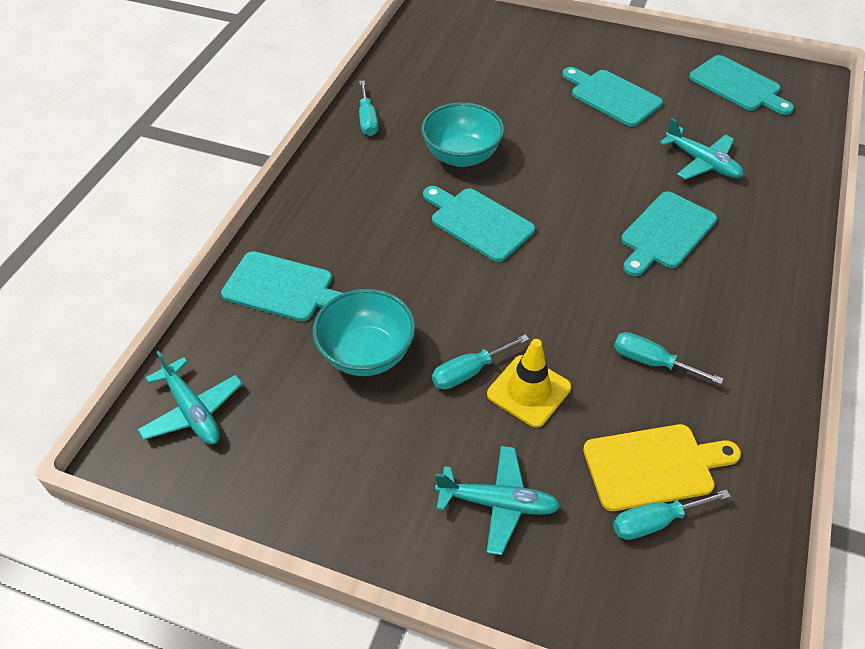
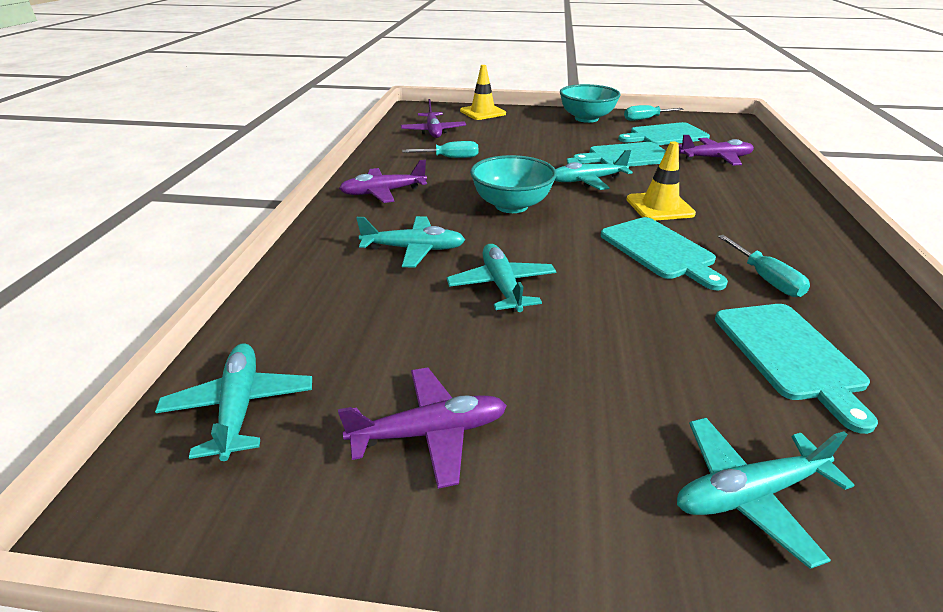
purple plane: none = 0 -> [338,368,507,489] [339,160,427,203] [401,99,466,138] [679,135,754,165] = 4
turquoise cutting board: [221,251,343,322] [423,186,535,262] [562,67,663,127] [621,191,717,276] [689,55,794,115] = 5 -> [573,142,666,167] [601,217,728,290] [618,122,710,145] [715,304,878,434] = 4
turquoise plane: [137,351,243,444] [435,446,561,555] [660,118,744,180] = 3 -> [155,344,312,461] [356,216,465,268] [446,244,557,312] [554,150,633,190] [677,418,855,569] = 5
turquoise screwdriver: [359,80,378,136] [432,335,529,390] [613,489,731,540] [614,332,723,384] = 4 -> [402,141,478,158] [624,105,684,121] [718,235,810,297] = 3
yellow cutting board: [583,424,741,511] = 1 -> none = 0
yellow traffic cone: [487,339,571,428] = 1 -> [460,65,506,120] [626,141,696,221] = 2

